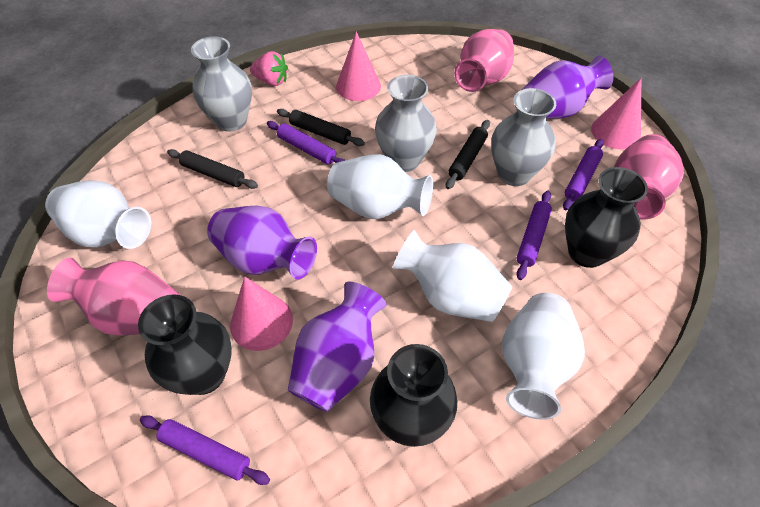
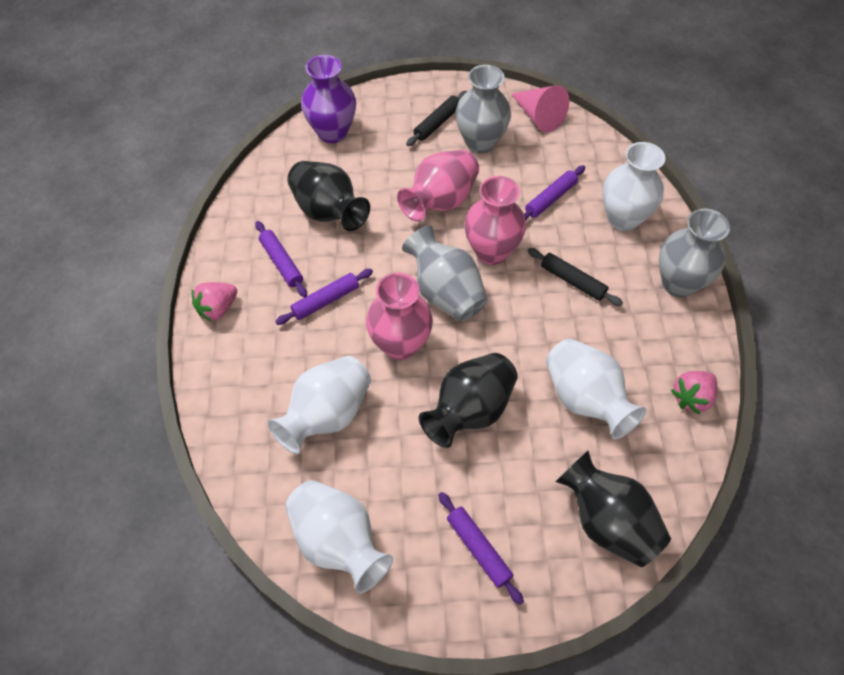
black rolling pin: [167,149,258,189] [277,109,365,146] [446,120,490,189] = 3 -> [406,91,467,146] [528,248,623,306] = 2
pink cone: [230,277,293,351] [336,31,381,101] [591,78,641,150] = 3 -> [511,85,569,132] = 1
pink strawberry: [250,51,288,86] = 1 -> [191,282,237,322] [671,371,717,415] = 2
purple vase: [207,205,317,279] [288,282,387,412] [521,55,613,119] = 3 -> [301,55,356,143] = 1

